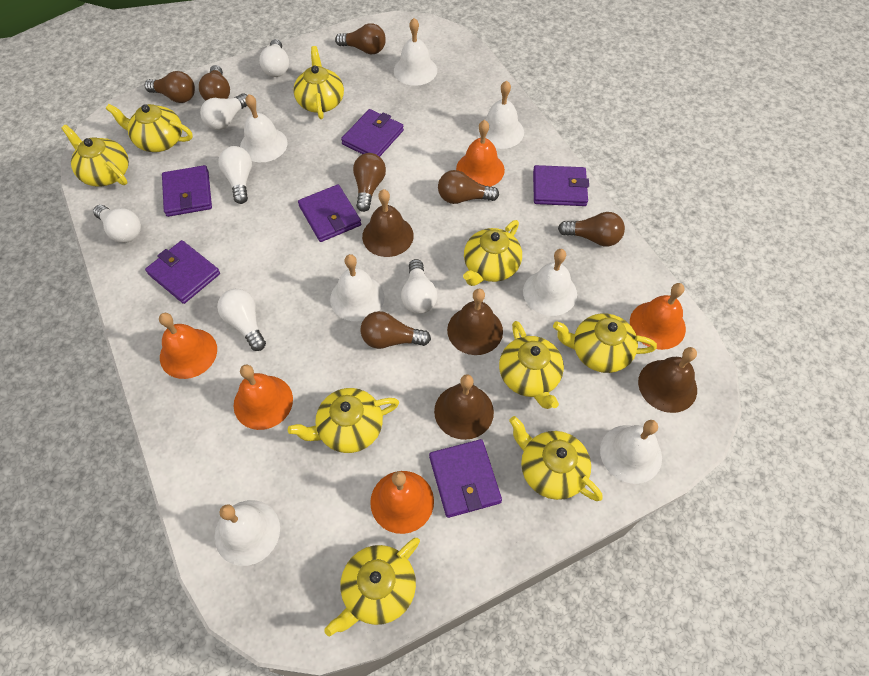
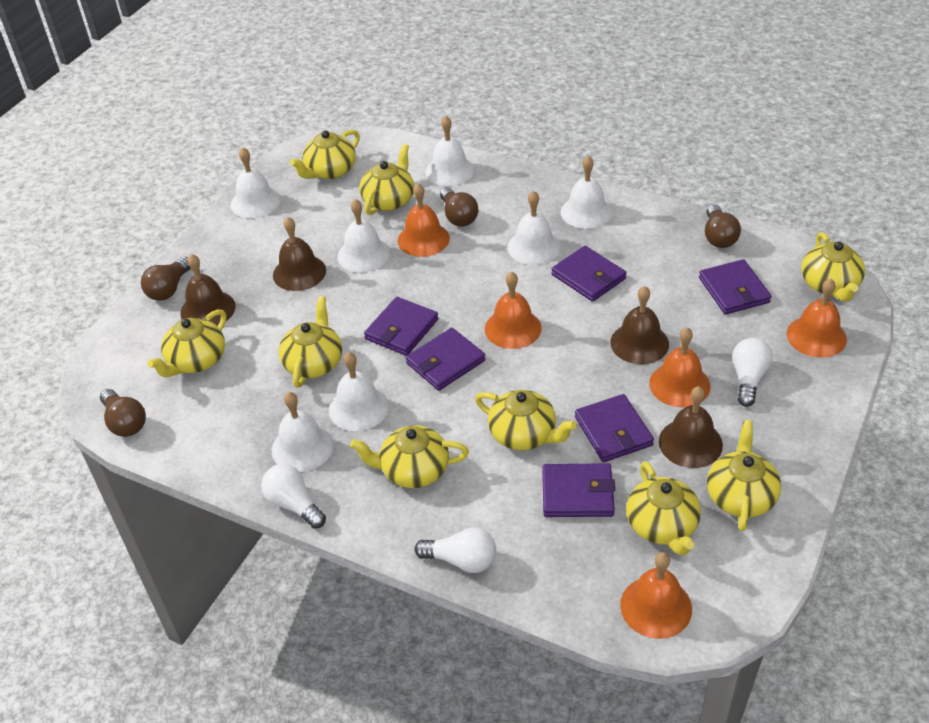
brown light bulb: [145,71,195,103] [199,65,230,101] [335,23,386,54] [353,153,386,212] [360,311,431,349] [438,170,499,204] [558,212,625,247] = 7 -> [100,389,146,437] [141,257,191,301] [440,188,478,227] [705,204,741,248] = 4
white light bulb: [93,205,141,243] [200,93,247,130] [217,289,266,351] [218,146,252,204] [259,39,289,77] [401,259,437,314] = 6 -> [261,464,326,529] [415,527,496,573] [732,338,773,407] = 3

